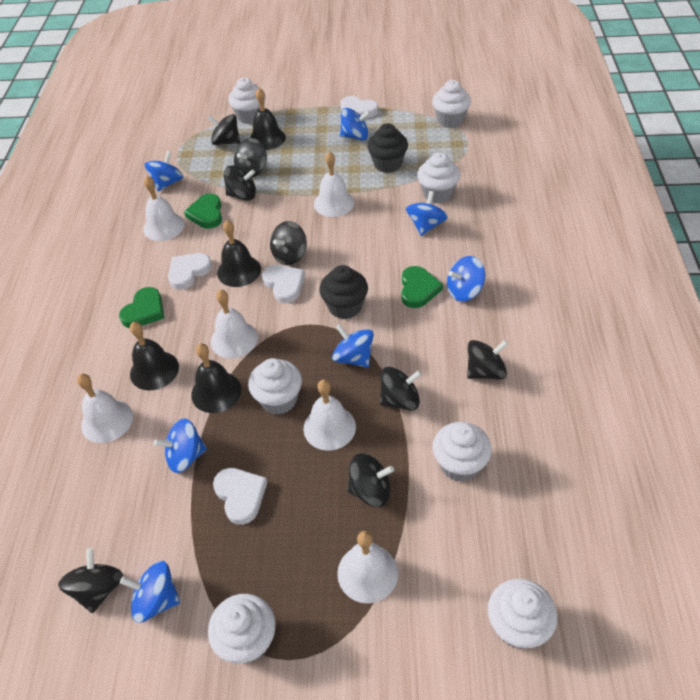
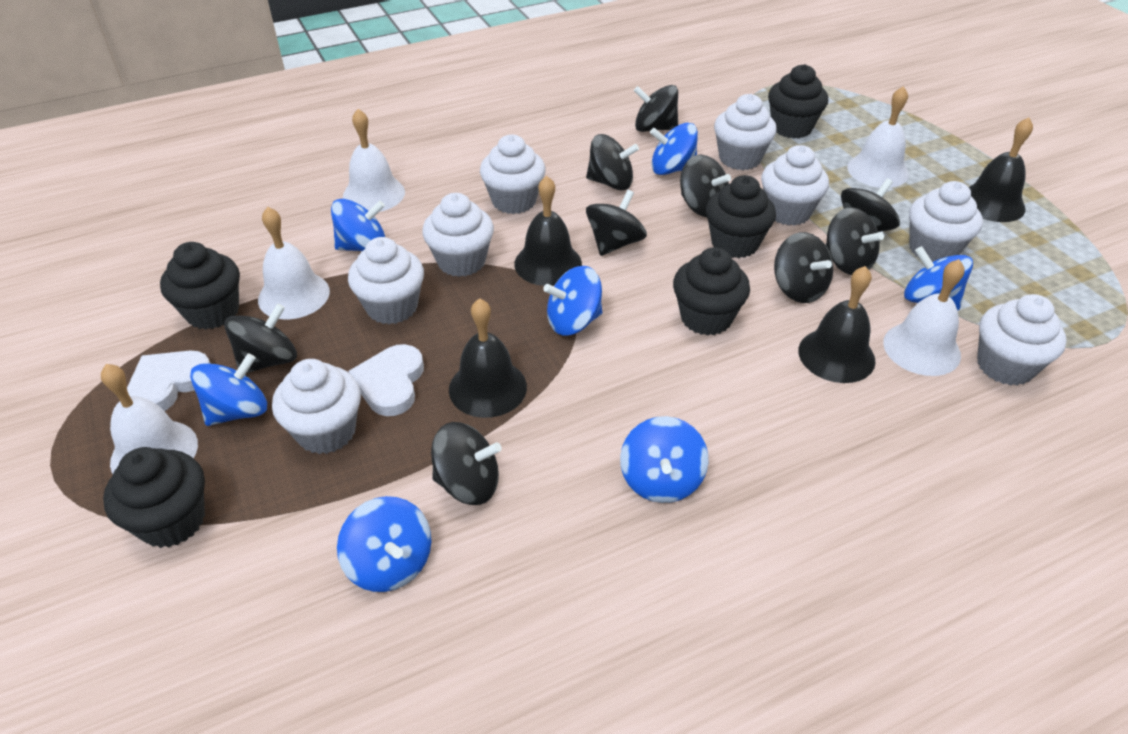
black cupcake: [319,265,368,319] [367,123,408,173] = 2 -> [103,447,205,548] [160,242,240,330] [673,247,750,336] [706,175,776,258] [768,64,828,139] = 5
black spinning top: [58,548,123,613] [207,114,240,145] [224,165,256,201] [234,138,267,178] [270,221,307,265] [347,453,394,507] [380,367,422,410] [467,340,508,380] = 8 -> [224,304,297,373] [431,422,502,505] [586,134,639,190] [586,190,647,256] [634,85,678,132] [680,155,731,217] [774,232,833,303] [826,207,884,275] [841,178,900,232] = 9
green heart: [119,287,164,328] [184,194,222,229] [401,266,443,308] = 3 -> none = 0
white bell: [77,374,133,443] [143,176,185,241] [211,290,258,358] [303,380,356,451] [314,151,354,217] [337,531,398,603] = 6 -> [101,364,198,474] [258,207,330,319] [343,109,405,212] [847,86,909,188] [883,259,964,376] = 5
white cupcake: [208,594,276,664] [228,78,266,124] [248,358,302,415] [417,152,460,203] [432,80,471,128] [433,422,492,482] [488,579,557,649] = 7 -> [272,359,361,454] [348,237,424,324] [422,193,494,277] [480,134,546,214] [714,94,777,170] [761,145,829,226] [909,181,983,262] [977,294,1067,386] = 8
white heart: [168,253,212,290] [213,468,267,525] [262,265,305,303] [340,96,378,118] = 4 -> [127,351,211,411] [349,344,424,416] = 2

